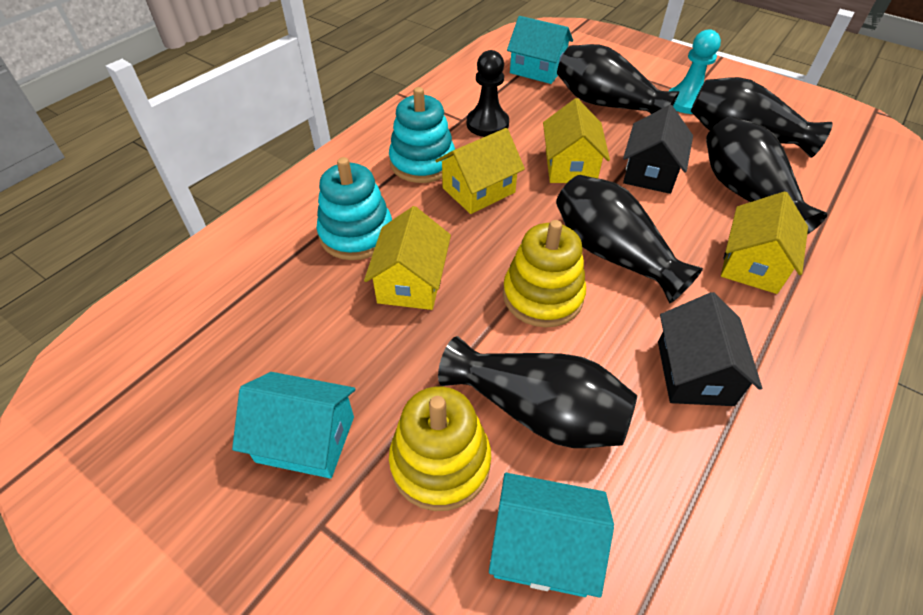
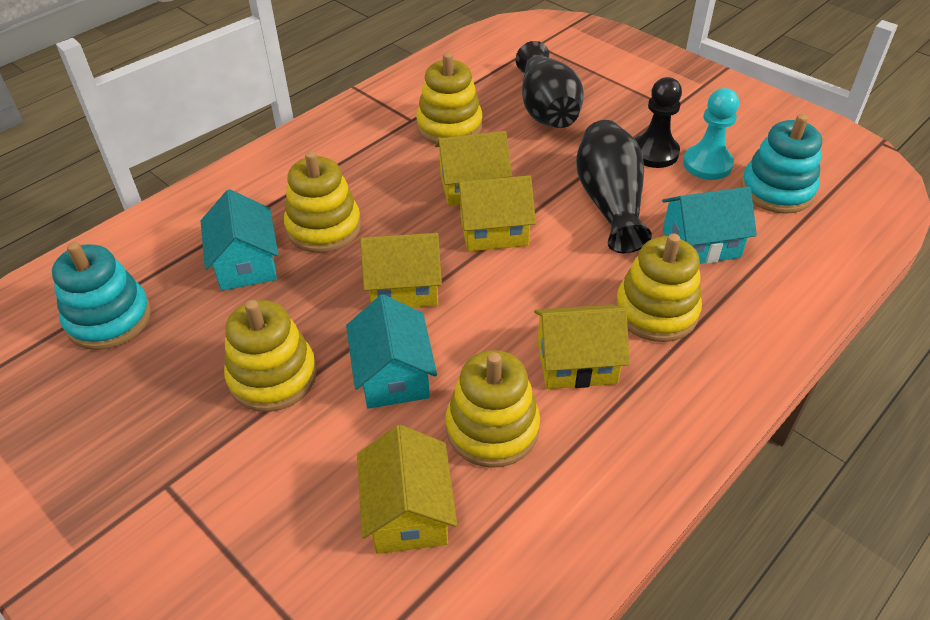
black house: [623,105,693,194] [658,292,762,406] = 2 -> none = 0
black vase: [438,336,637,448] [556,175,703,303] [557,44,679,114] [691,77,833,158] [706,117,827,234] = 5 -> [516,41,584,128] [576,120,652,253] = 2
yellow house: [364,206,451,310] [435,128,525,214] [543,98,610,183] [721,191,808,294] = 4 -> [357,425,457,554] [360,233,442,308] [435,131,512,206] [455,175,536,252] [534,304,630,389] = 5
yellow stacking toy: [389,386,491,511] [503,220,586,327] = 2 -> [224,300,317,412] [284,151,361,253] [416,52,483,144] [446,350,540,468] [615,234,702,342] = 5

